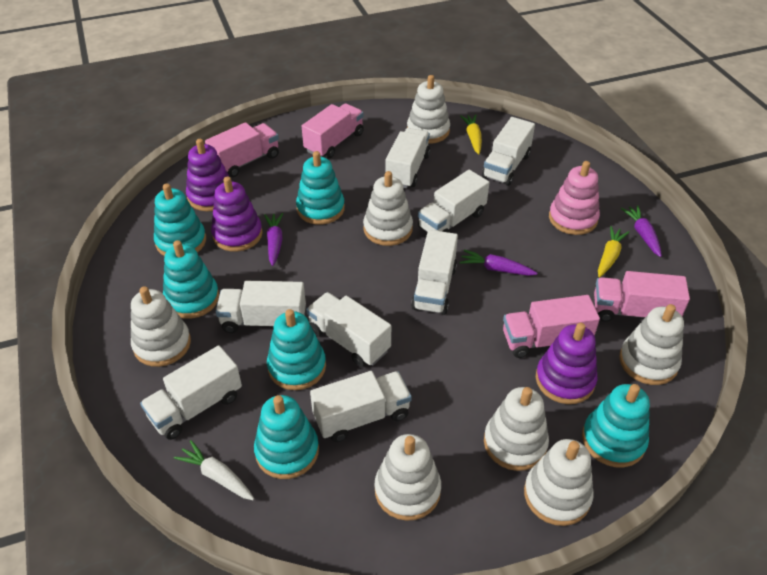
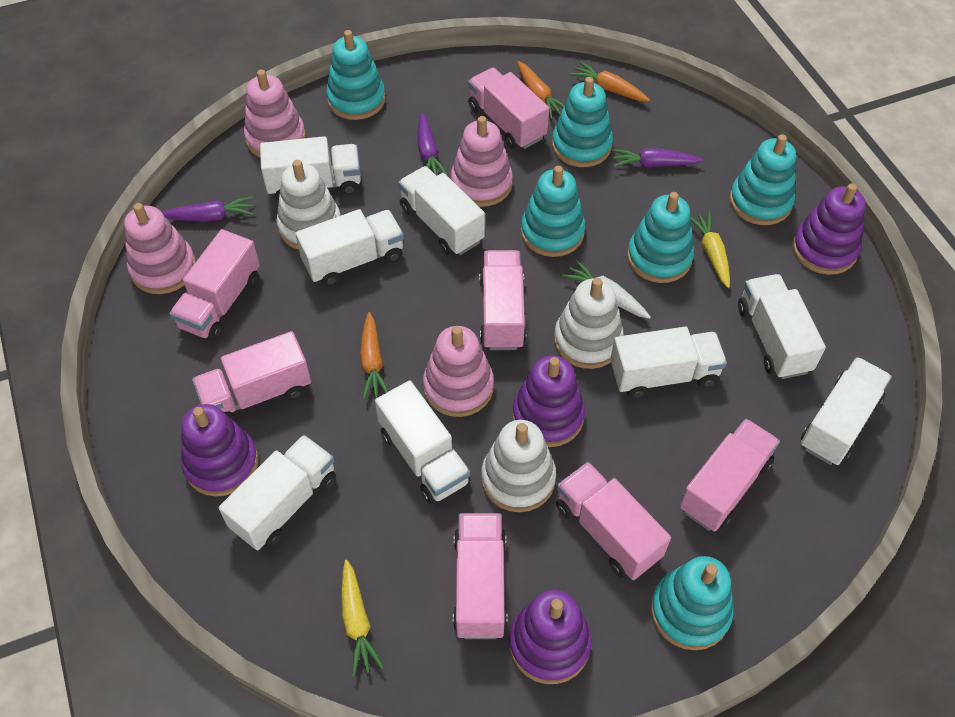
orange carrot: none = 0 -> [360,312,388,400] [517,61,565,119] [570,61,650,102] = 3
pink stacking toy: [549,161,600,235] = 1 -> [124,203,196,294] [244,69,306,157] [423,326,494,417] [451,116,513,207] = 4
pink truck: [205,122,279,177] [302,103,364,158] [503,295,600,358] [594,271,690,322] = 4 -> [169,229,260,341] [192,331,311,420] [453,513,508,639] [468,68,549,149] [479,250,526,350] [556,462,671,580] [679,419,780,532] = 7
purple stacking toy: [186,139,232,211] [211,177,263,252] [536,323,597,404] = 3 -> [181,404,258,497] [509,590,592,684] [512,356,585,447] [792,183,865,275] = 4
white stacking toy: [131,286,191,367] [363,171,413,246] [375,434,441,521] [407,75,450,144] [484,387,549,471] [524,439,594,526] [619,304,684,385] = 7 -> [276,160,341,250] [481,420,556,512] [554,278,624,369] = 3

